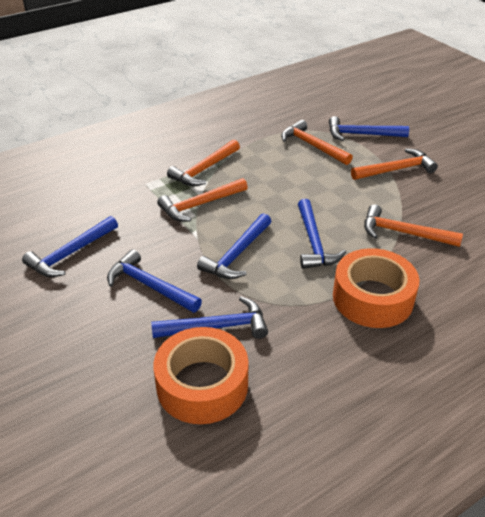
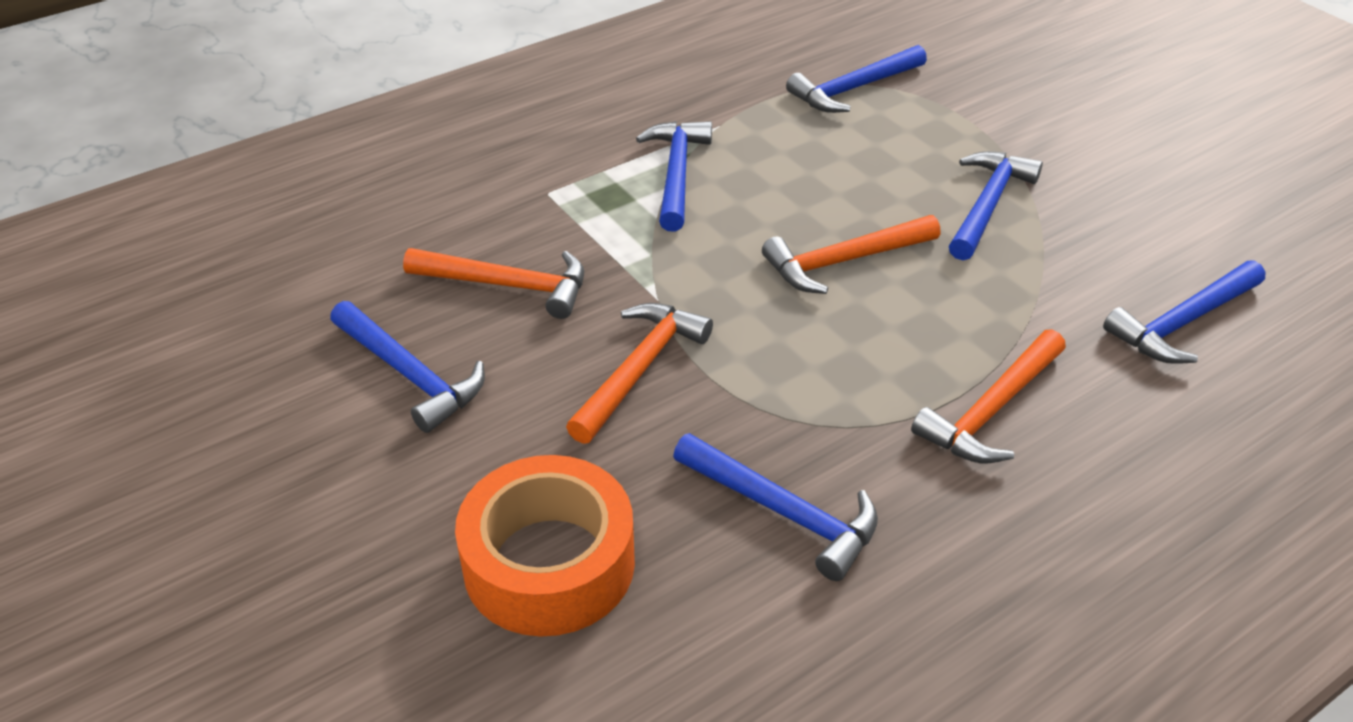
orange hammer: [157,178,248,222] [167,140,240,186] [281,120,353,165] [351,148,438,180] [364,204,463,247] = 5 -> [403,248,584,319] [566,303,713,444] [762,215,940,294] [911,329,1066,463] = 4
orange tape: [153,327,248,424] [333,248,419,328] = 2 -> [455,455,635,637] = 1

